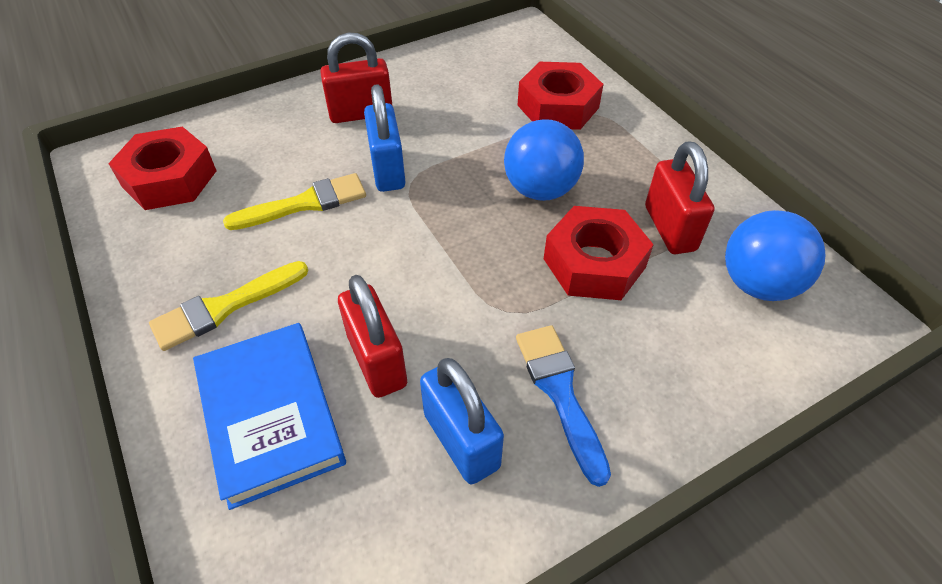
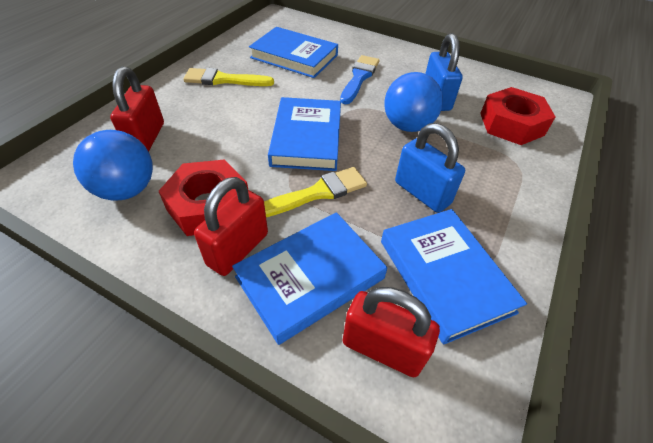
blue book: [193,323,346,510] = 1 -> [232,212,387,345] [249,27,338,78] [268,97,341,171] [381,209,527,345] = 4
red nut: [108,126,216,210] [517,62,604,130] [544,206,654,300] = 3 -> [158,159,248,236] [480,87,555,145] = 2

